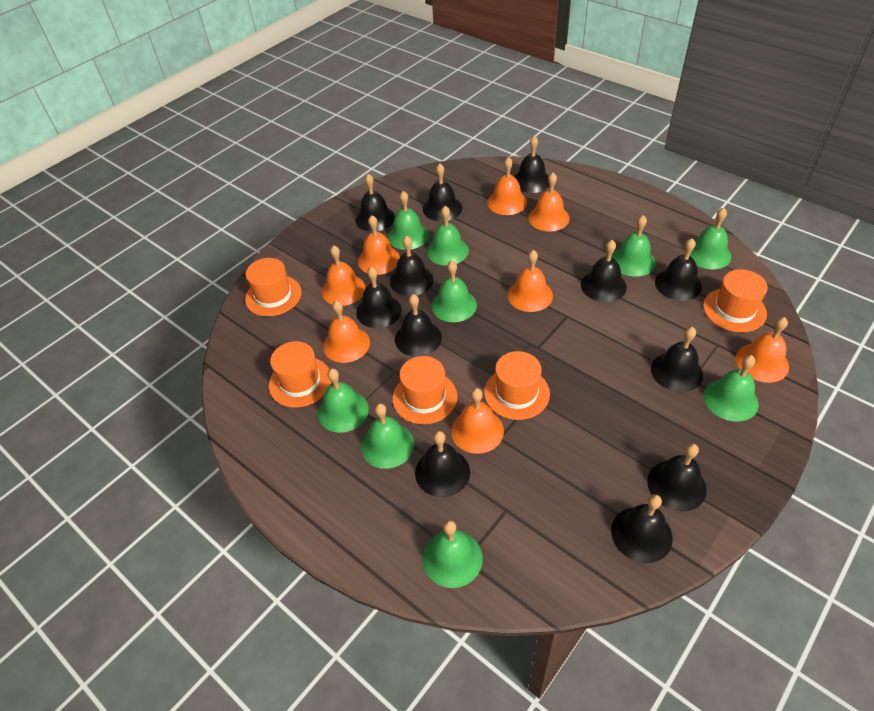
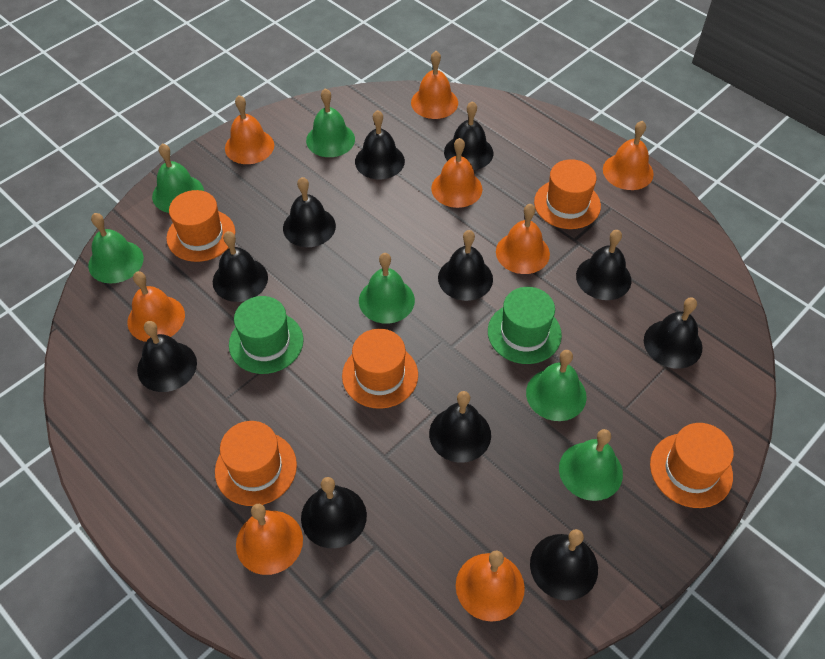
black bell: [355,174,395,232] [356,267,401,328] [390,235,434,296] [395,294,442,357] [415,431,470,497] [423,164,462,221] [514,136,549,193] [581,240,627,302] [611,494,673,563] [647,443,707,512] [651,327,703,392] [655,238,702,301] = 12 -> [137,321,197,392] [213,231,268,302] [283,177,336,247] [301,477,367,548] [355,110,405,179] [429,391,491,463] [438,230,493,301] [444,101,493,170] [530,529,598,601] [576,230,631,300] [644,297,702,369] = 11
green bell: [318,368,369,433] [361,403,414,469] [388,191,429,250] [422,520,483,588] [427,206,469,266] [431,261,477,322] [611,215,656,277] [690,208,731,269] [704,355,759,421] = 9 -> [88,213,144,284] [152,144,204,213] [306,88,355,157] [359,253,415,324] [526,350,587,421] [559,429,623,501] = 6
green hat: none = 0 -> [229,296,303,374] [488,287,562,364] = 2

